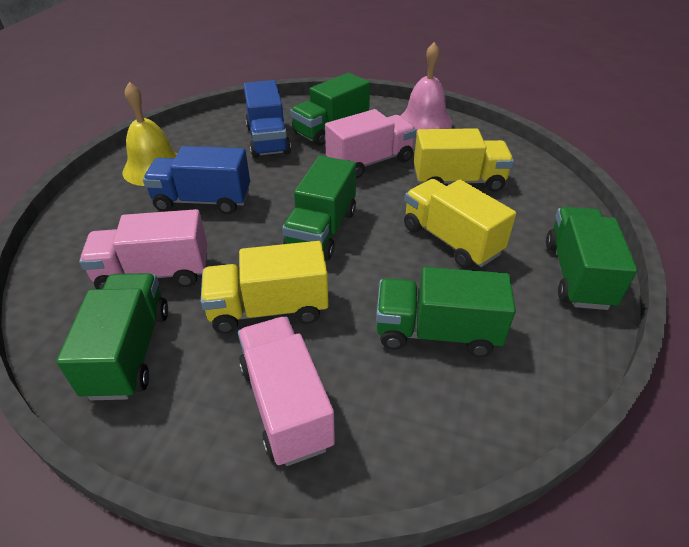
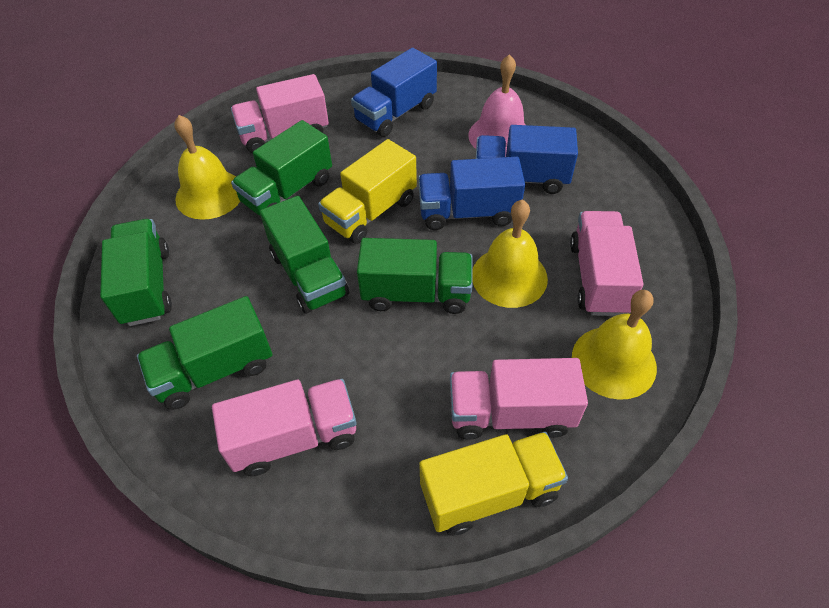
blue truck: [143,146,250,214] [244,80,291,158] = 2 -> [351,48,437,137] [418,157,525,230] [476,125,578,194] = 3
pink truck: [79,209,207,289] [238,316,335,466] [325,109,417,179] = 3 -> [212,379,357,476] [231,74,329,153] [450,358,588,440] [570,211,643,316] = 4
yellow bell: [122,82,177,186] = 1 -> [175,115,240,220] [472,199,548,308] [572,290,657,400] = 3
yellow truck: [201,241,329,334] [404,179,516,269] [414,128,514,192] = 3 -> [318,139,417,244] [419,432,568,536] = 2

